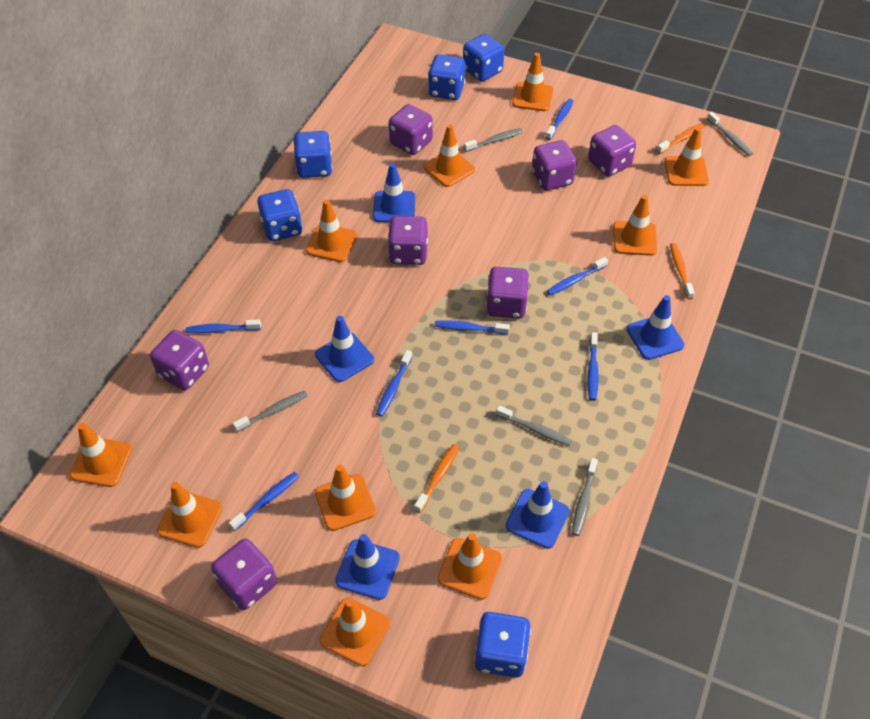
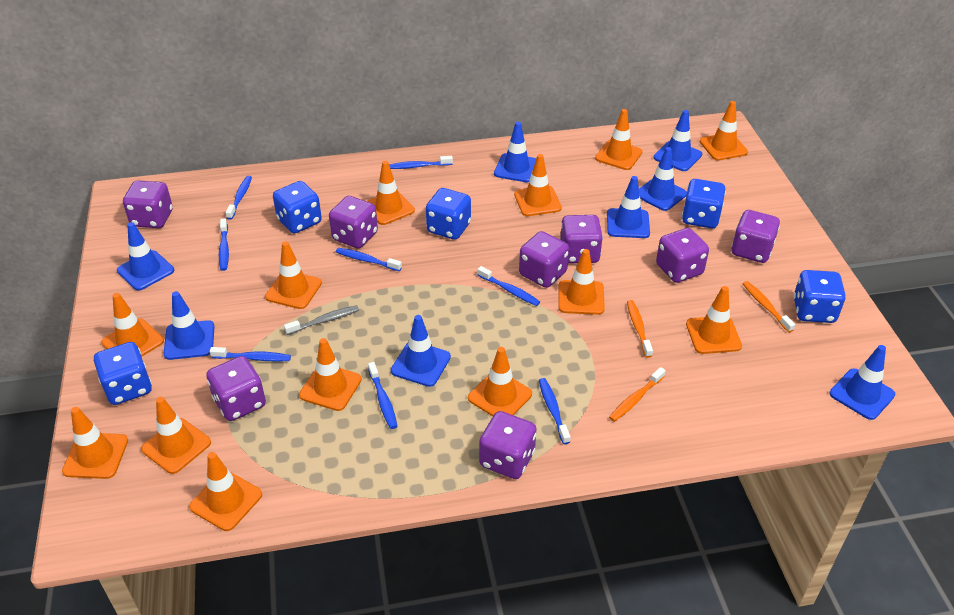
blue toothbrush: [185,319,261,333] [229,472,299,531] [376,350,413,416] [434,320,510,335] [545,99,573,140] [547,257,608,295] [587,332,599,401] = 7 -> [210,347,291,362] [219,218,229,271] [226,176,252,220] [336,248,402,271] [368,362,397,429] [389,156,453,169] [477,266,540,306] [539,378,571,444] = 8
blue traffic cone: [315,316,374,382] [335,534,400,600] [373,163,415,222] [506,481,569,549] [627,295,684,360] = 5 -> [117,222,174,291] [163,291,215,360] [391,315,451,387] [494,122,536,182] [607,176,650,238] [639,147,687,211] [653,110,702,171] [829,345,895,420] = 8
grey toothbrush: [233,391,308,432] [464,128,523,152] [496,406,572,446] [572,458,598,536] [707,112,753,156] = 5 -> [284,305,359,335] = 1
orange traffic cone: [70,423,132,487] [157,482,222,548] [306,200,357,262] [315,465,376,531] [319,598,390,667] [423,124,475,187] [437,533,502,600] [512,53,553,111] [613,195,657,256] [665,127,709,186] = 10 -> [62,407,128,479] [101,293,164,357] [141,397,211,474] [189,452,262,531] [265,241,322,309] [299,338,362,411] [367,161,415,225] [468,347,532,416] [514,154,562,216] [559,249,605,315] [595,109,643,170] [686,286,742,354] [700,101,748,160] = 13
purple dice: [150,330,209,390] [211,538,277,610] [388,216,428,265] [389,104,433,155] [486,267,529,318] [532,140,577,190] [588,125,636,177] = 7 -> [123,180,173,228] [206,356,266,421] [329,196,378,249] [479,411,537,479] [519,231,569,288] [560,215,603,264] [656,228,709,283] [731,210,780,263] = 8

